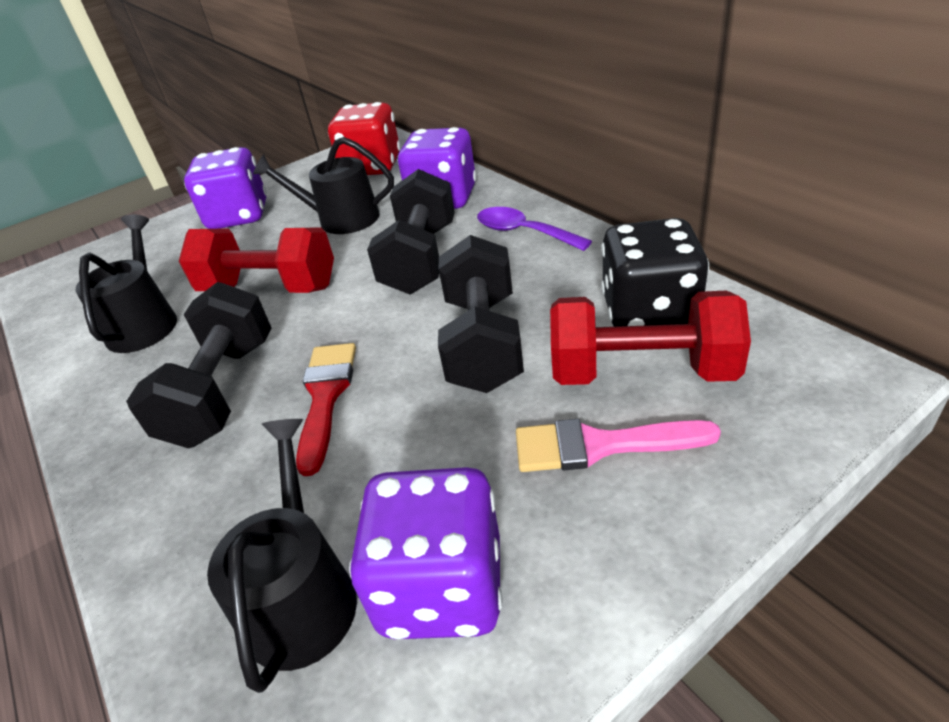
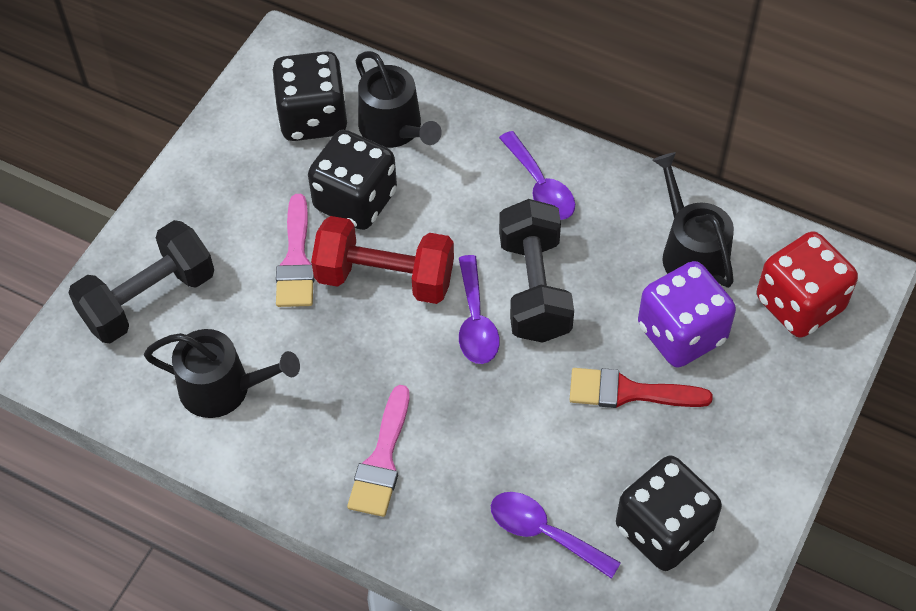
black dice: [601,218,709,327] = 1 -> [272,51,347,141] [308,130,397,230] [616,456,722,571] = 3
black dumbbell: [126,282,271,448] [367,169,455,295] [438,235,524,393] = 3 -> [68,220,214,343] [499,199,574,343] = 2
pink brush: [516,419,721,472] = 1 -> [276,194,314,307] [347,385,409,517] = 2
purple dice: [184,147,267,229] [349,467,502,639] [398,127,477,209] = 3 -> [638,261,736,367] = 1
purple spoon: [477,207,592,251] = 1 -> [459,255,500,364] [491,492,621,579] [499,131,575,220] = 3
red dumbbell: [179,228,334,293] [550,290,751,385] = 2 -> [311,216,454,304] = 1

